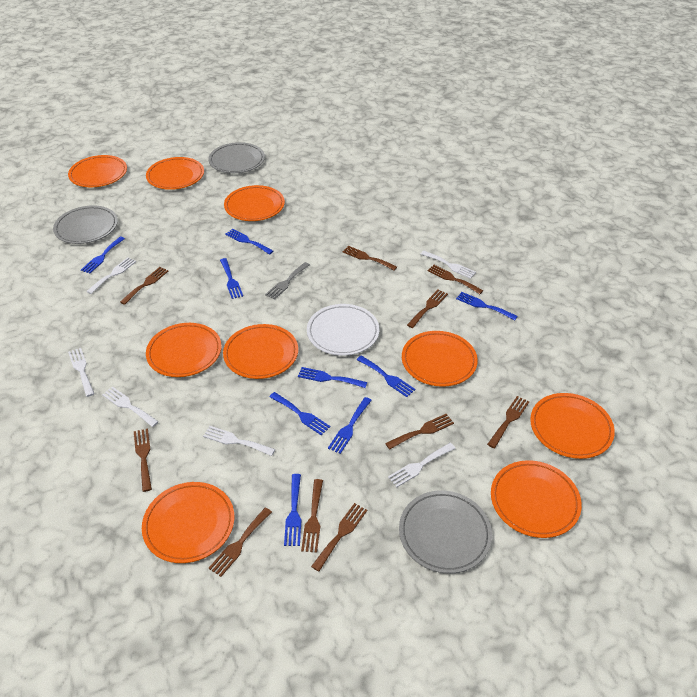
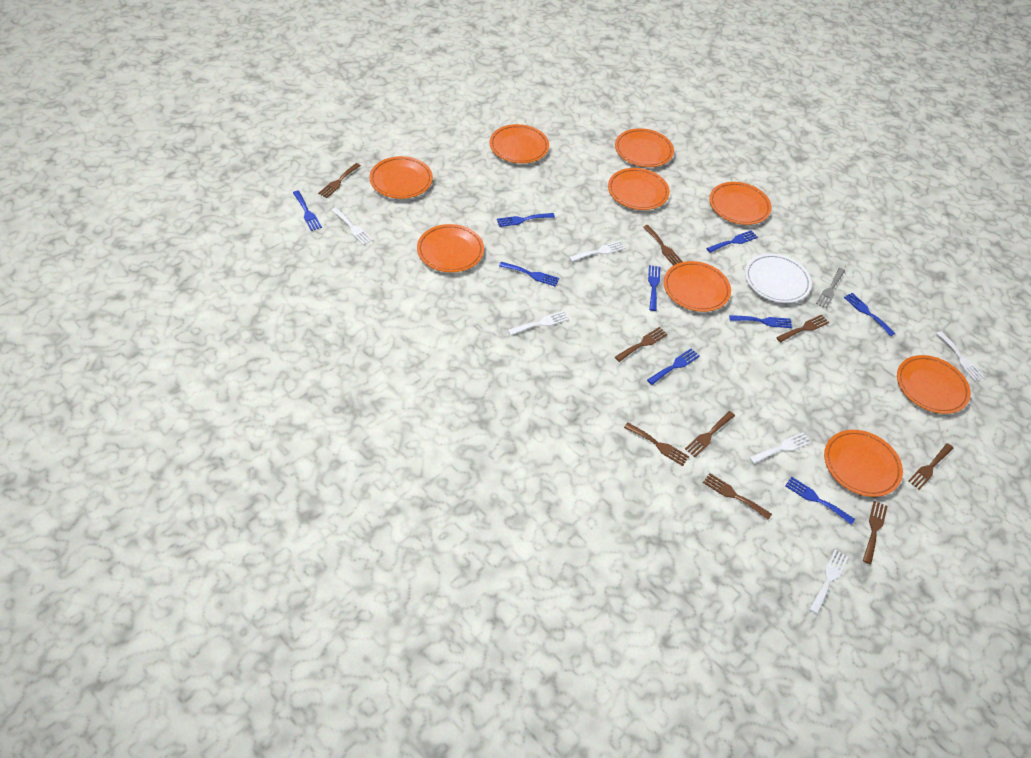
brown fork: [120,267,168,305] [134,428,152,492] [209,507,272,577] [301,479,323,553] [311,503,367,571] [342,246,397,271] [385,414,454,450] [407,290,448,328] [427,265,483,294] [487,396,529,448] = 10 -> [318,163,361,198] [615,327,668,362] [624,423,689,466] [643,225,683,266] [685,411,735,457] [703,473,772,520] [776,315,829,342] [863,501,888,564] [908,443,954,490] = 9
grey plate: [53,205,118,244] [208,142,265,173] [399,490,492,574] = 3 -> none = 0

